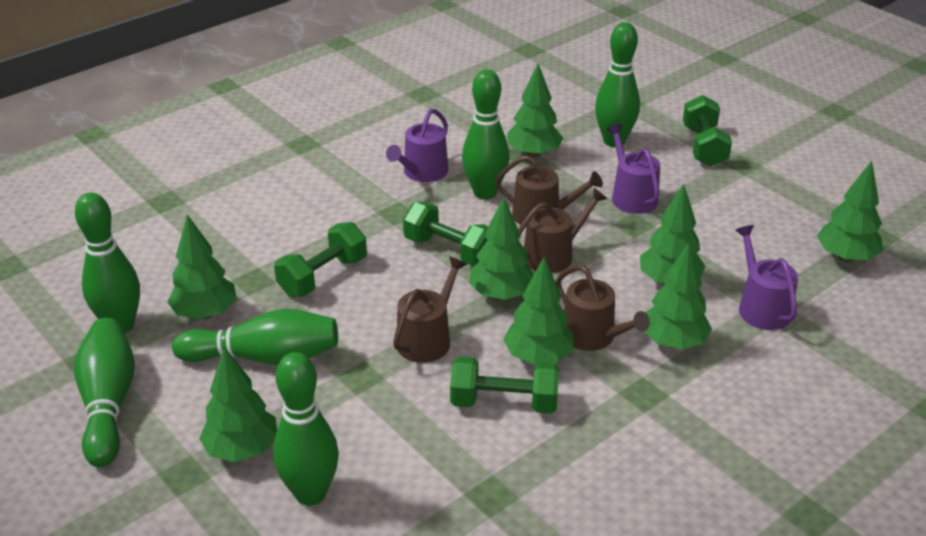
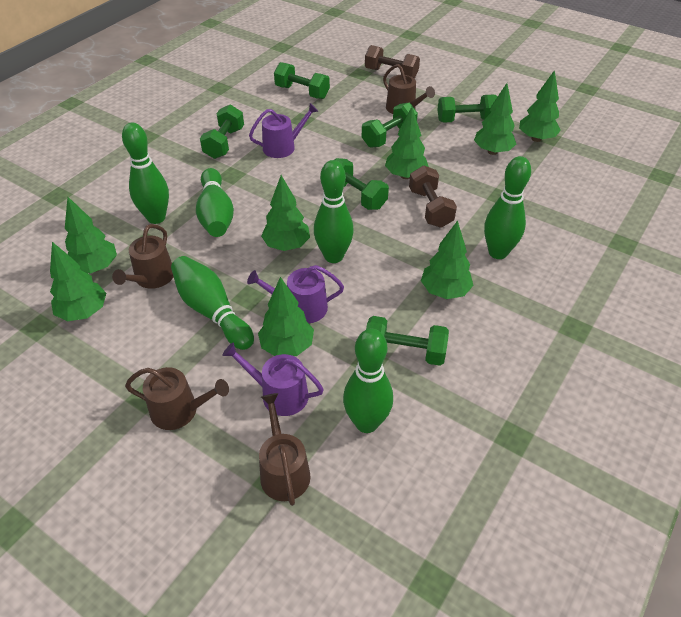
brown dumbbell: none = 0 -> [365,45,420,78] [409,166,457,228] = 2
green dumbbell: [274,222,367,297] [403,202,488,266] [450,356,559,414] [683,95,732,167] = 4 -> [200,105,244,159] [274,62,330,99] [334,158,389,210] [362,103,418,148] [366,316,449,366] [437,95,497,123] = 6

